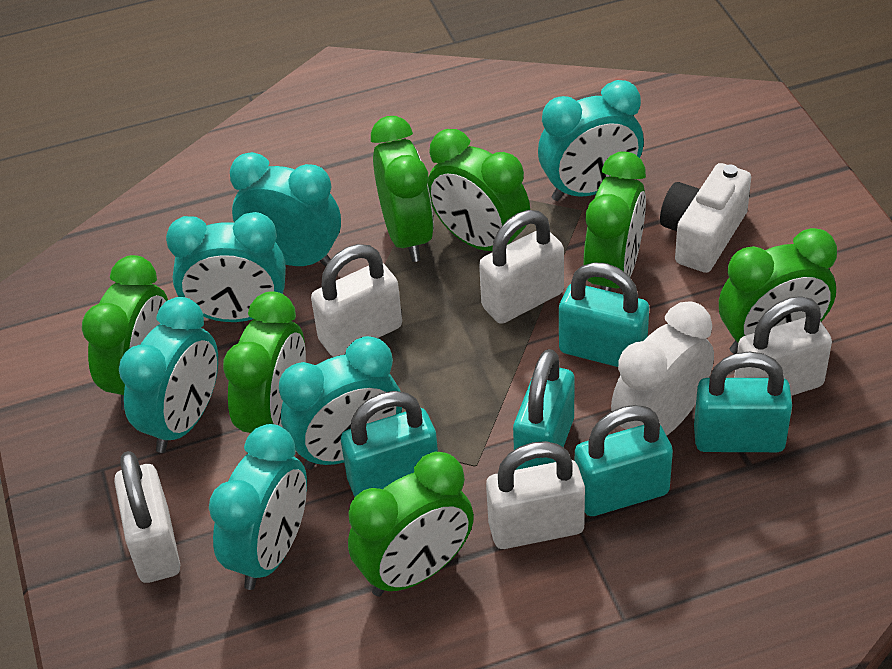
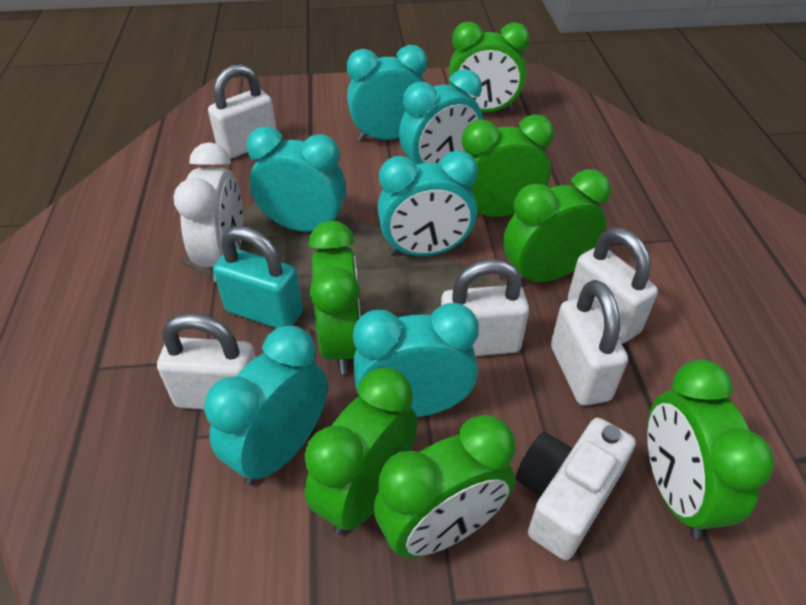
turquoise padlock: [341,391,438,497] [513,349,574,470] [559,262,649,367] [575,405,673,516] [694,352,792,452] = 5 -> [213,226,303,328] = 1

